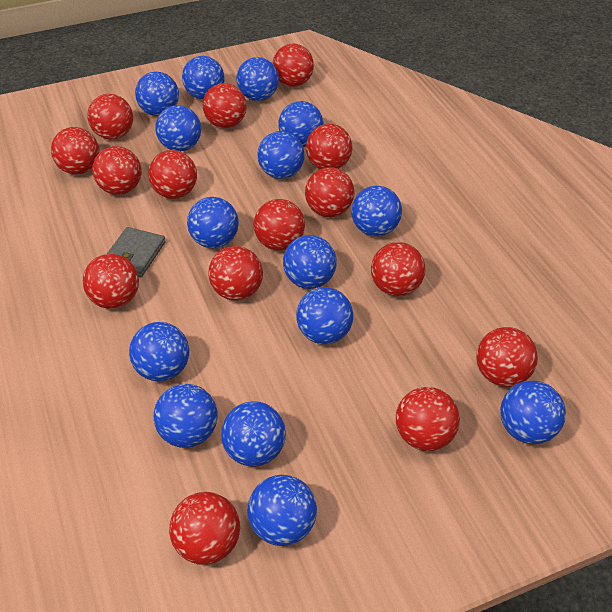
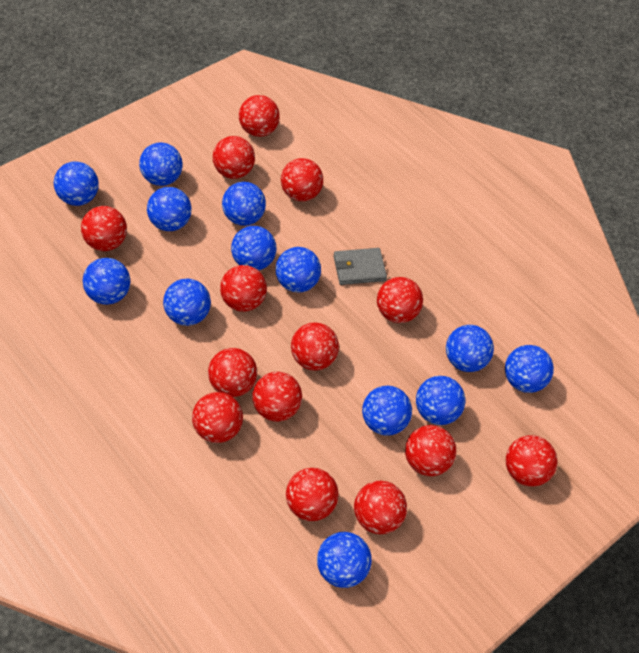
blue ball: [129,322,189,381] [135,72,179,116] [153,384,218,448] [155,105,201,151] [182,56,224,99] [187,197,239,248] [221,401,286,467] [236,57,279,101] [247,475,317,546] [257,131,304,179] [279,101,323,147] [283,235,336,289] [296,287,353,344] [351,186,402,236] [500,381,566,444] = 15 -> [54,161,99,206] [83,258,131,305] [139,142,183,186] [147,187,192,231] [163,279,211,326] [222,182,266,226] [231,226,276,270] [276,247,321,293] [317,532,372,588] [362,386,412,436] [416,376,465,425] [446,325,494,372] [505,345,554,393] = 13
red ball: [51,127,99,174] [83,254,139,309] [87,94,133,140] [93,146,142,195] [148,150,197,199] [169,492,240,565] [203,83,247,128] [208,246,263,301] [254,199,305,251] [273,44,314,87] [305,167,354,217] [306,124,352,169] [371,242,426,296] [396,387,460,451] [476,327,538,387] = 15 -> [81,206,127,251] [192,392,243,443] [208,348,257,397] [213,136,255,179] [220,265,267,312] [239,95,280,137] [252,372,302,422] [281,158,323,201] [286,468,339,521] [291,322,339,371] [354,481,407,534] [377,277,423,323] [405,425,456,476] [506,435,558,487] = 14

